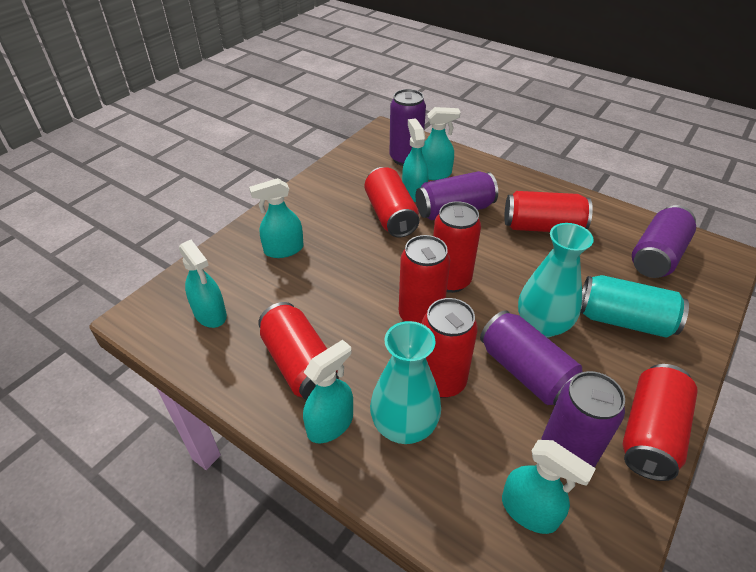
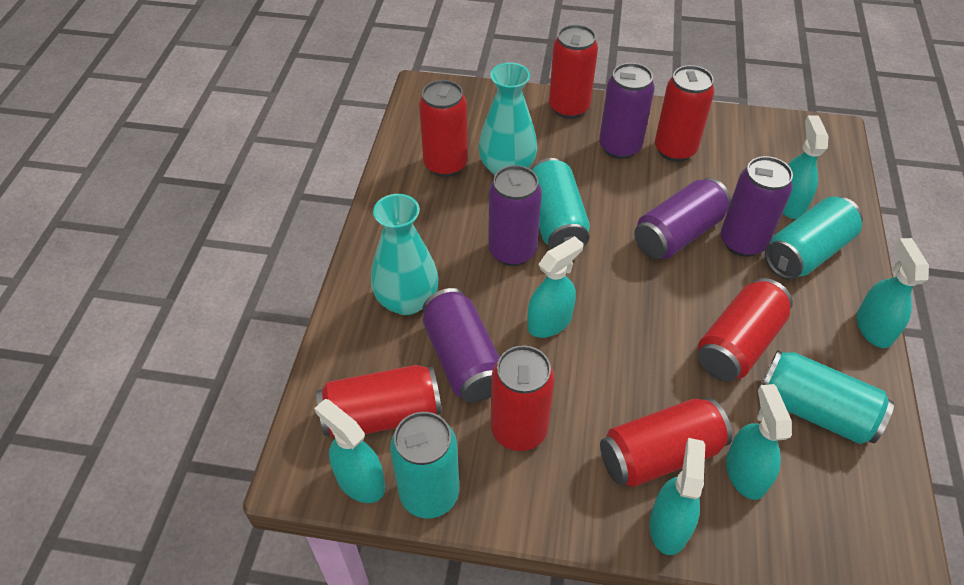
turquoise can: [580,275,689,338] = 1 -> [390,412,459,518] [531,158,590,250] [761,350,894,444] [765,196,863,280] = 4

